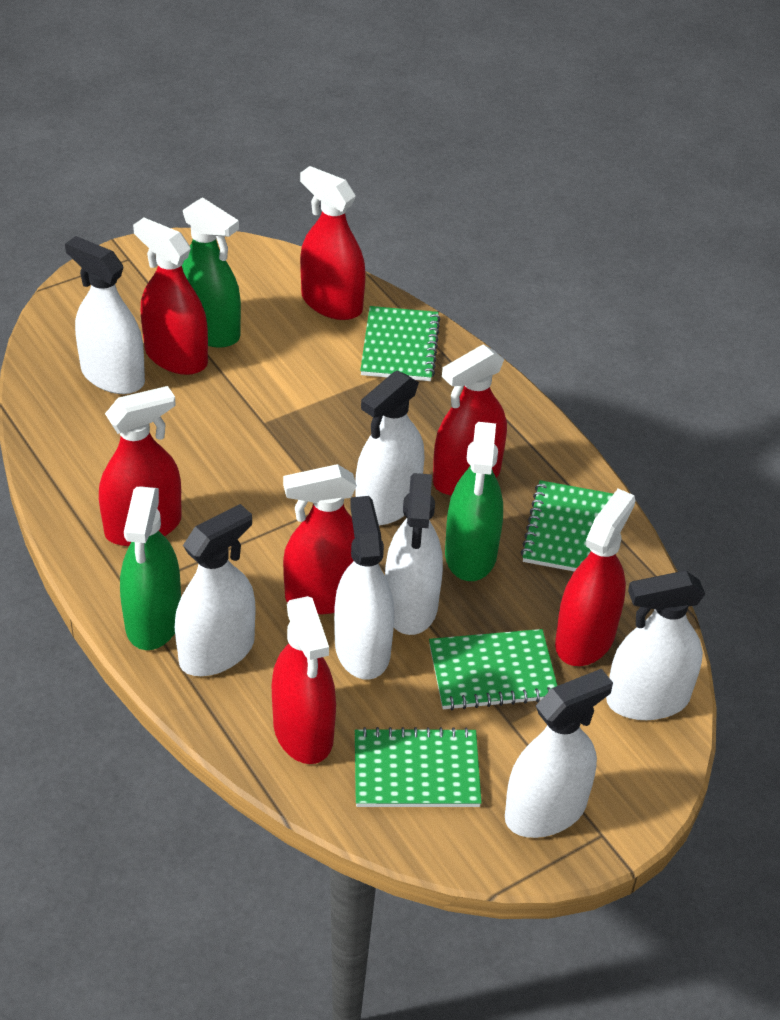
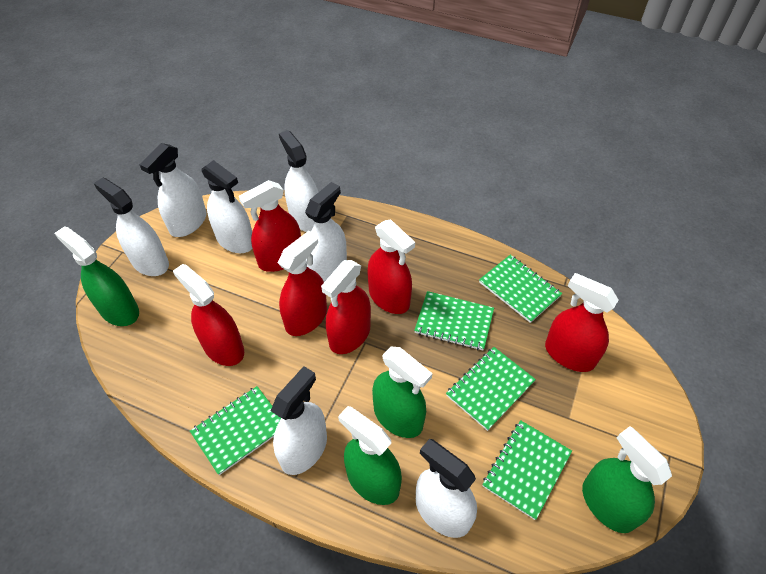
green notebook: [355,727,482,807] [360,306,440,381] [429,629,557,710] [521,480,613,571] = 4 -> [190,386,281,475] [414,291,494,350] [446,347,536,431] [479,255,562,323] [482,420,572,520] = 5
green spray bottle: [120,486,181,650] [182,197,241,348] [445,422,503,581] = 3 -> [55,226,139,326] [338,406,402,505] [372,347,432,438] [582,426,672,533] = 4
red spray bottle: [99,386,182,546] [133,218,208,375] [272,596,336,764] [283,464,357,614] [300,166,366,320] [433,344,507,495] [555,489,636,666] = 7 -> [173,264,244,366] [239,180,301,272] [278,231,327,336] [321,260,371,354] [367,220,415,314] [545,273,619,372] = 6

